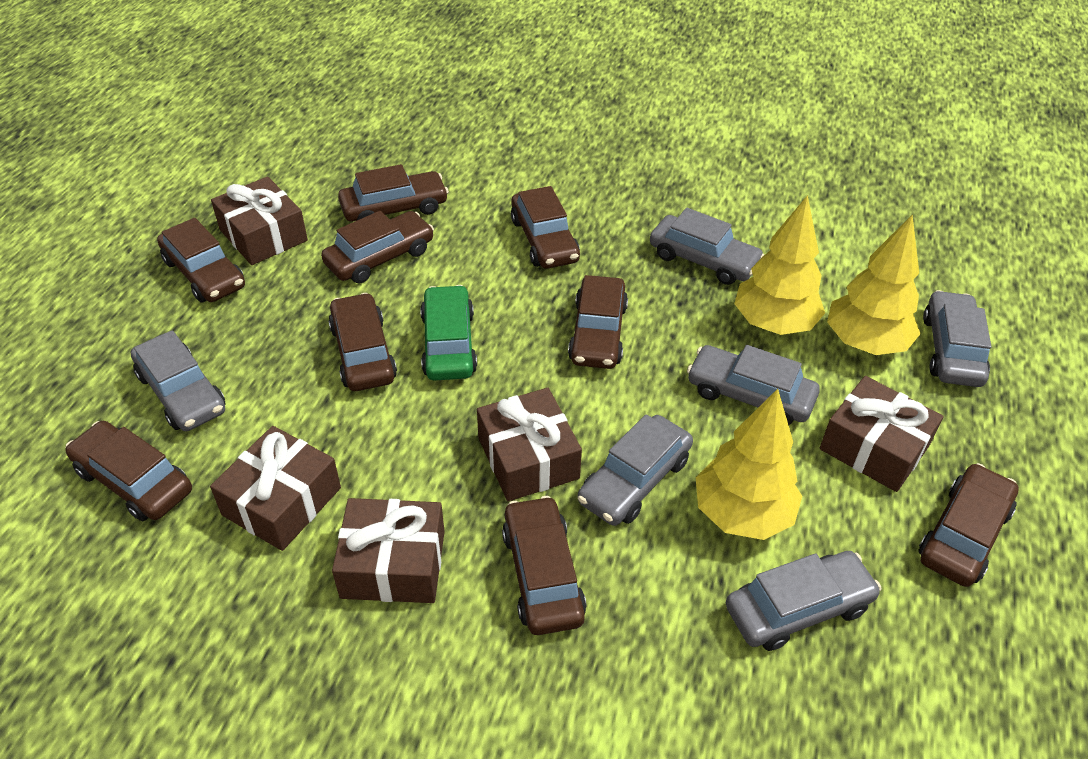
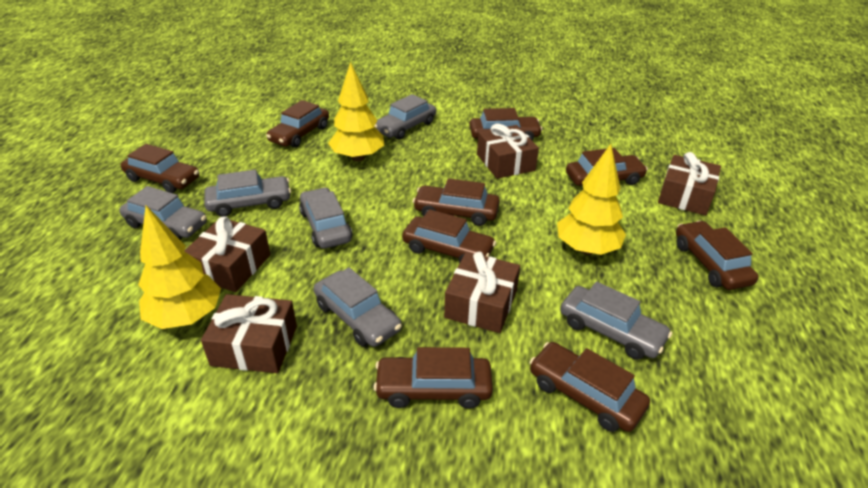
green car: [420,285,477,381] = 1 -> none = 0

